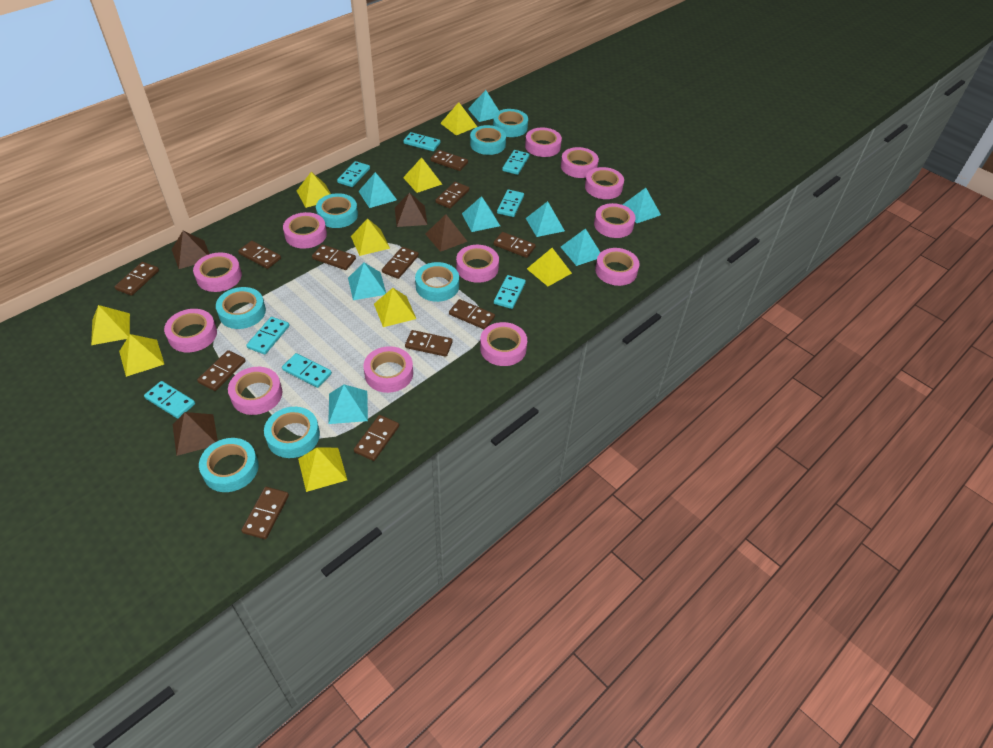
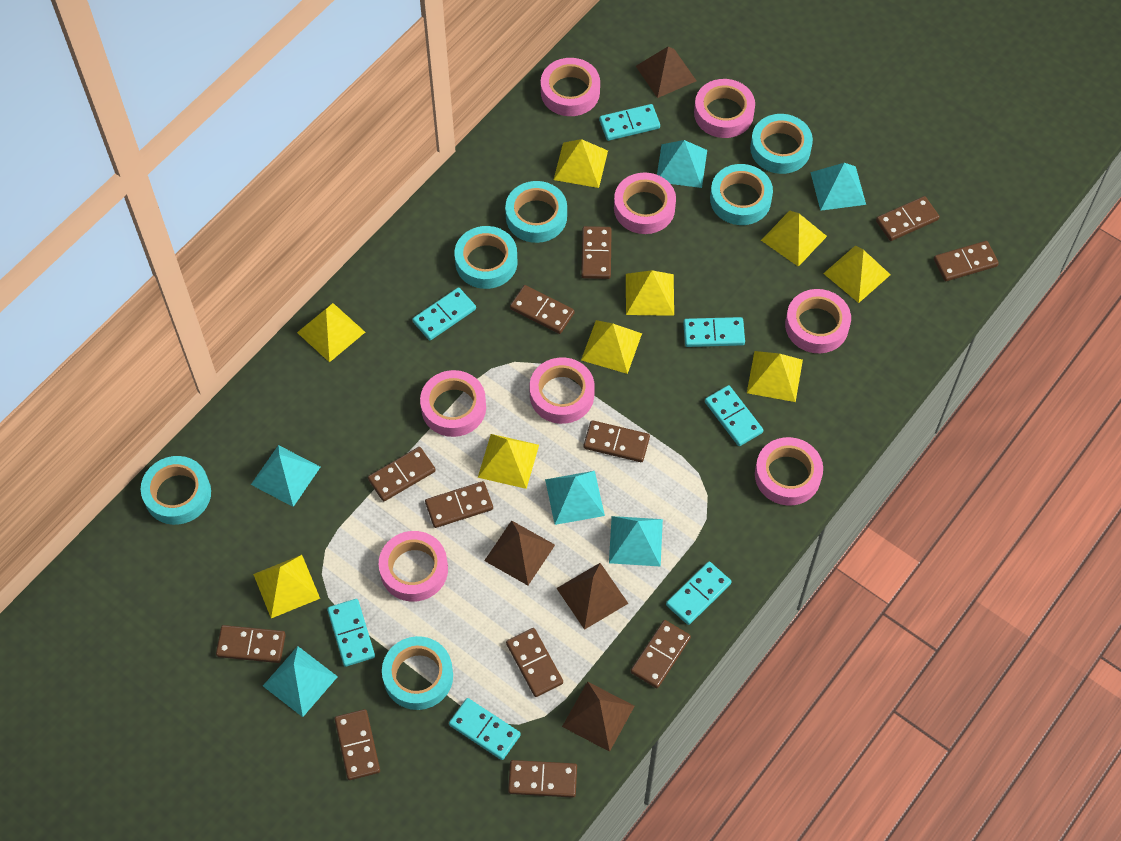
pink tape: [164,309,217,352] [193,252,242,292] [228,367,282,415] [283,212,327,249] [363,346,413,393] [456,245,499,283] [480,322,527,366] [525,127,562,157] [561,147,599,178] [585,167,624,199] [594,203,636,238] [595,248,640,286] = 12 -> [379,531,448,602] [420,370,486,437] [530,358,595,424] [541,58,600,116] [614,172,676,234] [694,79,755,138] [755,437,823,506] [785,289,851,353] = 8
turquoise domino: [144,381,195,419] [246,317,289,354] [282,353,332,388] [337,161,370,187] [403,132,440,151] [494,275,526,309] [497,189,524,217] [502,150,529,175] = 8 -> [327,599,375,667] [412,287,476,340] [449,698,521,760] [599,104,660,141] [666,561,732,625] [683,317,745,347] [705,385,763,446] = 7
turquoise pyramid: [328,384,368,424] [348,263,386,300] [358,172,397,208] [462,196,500,232] [468,90,499,122] [526,201,565,237] [561,228,601,266] [623,188,661,223] = 8 -> [251,445,320,507] [263,646,338,717] [545,471,605,525] [609,516,663,567] [657,140,707,188] [810,163,866,211] = 6
turquoise tape: [199,438,259,492] [216,287,266,329] [264,407,320,458] [316,193,358,228] [415,262,459,302] [470,125,506,155] [493,109,528,137] = 7 -> [141,456,211,525] [382,636,453,710] [454,226,518,289] [505,181,567,243] [710,164,773,225] [750,114,813,174] = 6

